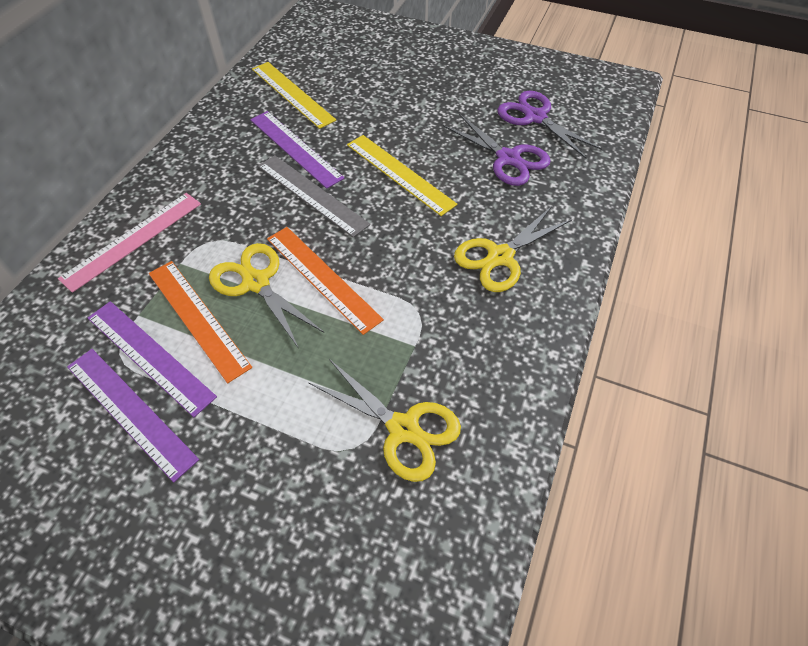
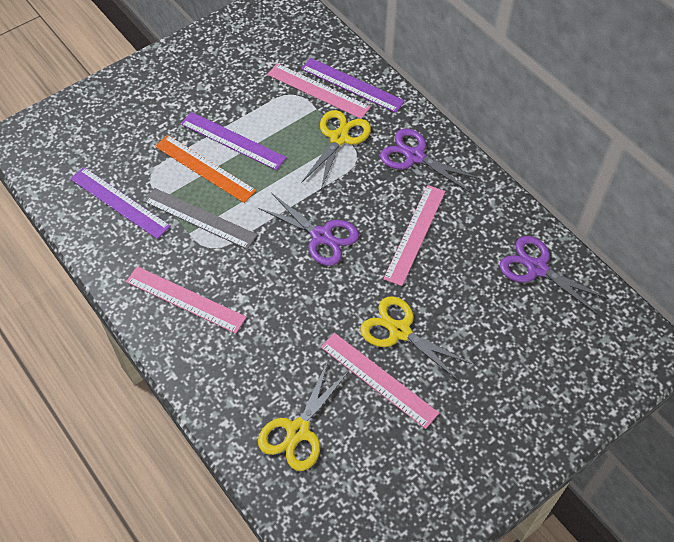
orange ruler: [149,261,252,383] [267,227,384,335] = 2 -> [155,135,256,203] = 1
pink ruler: [58,193,201,293] = 1 -> [126,266,246,334] [267,63,371,119] [321,333,439,429] [383,185,446,286] = 4
purple scissors: [443,114,551,186] [497,91,602,159] = 2 -> [258,193,359,266] [380,129,480,193] [499,236,609,315] = 3
yellow ruler: [252,62,336,129] [347,135,457,216] = 2 -> none = 0

